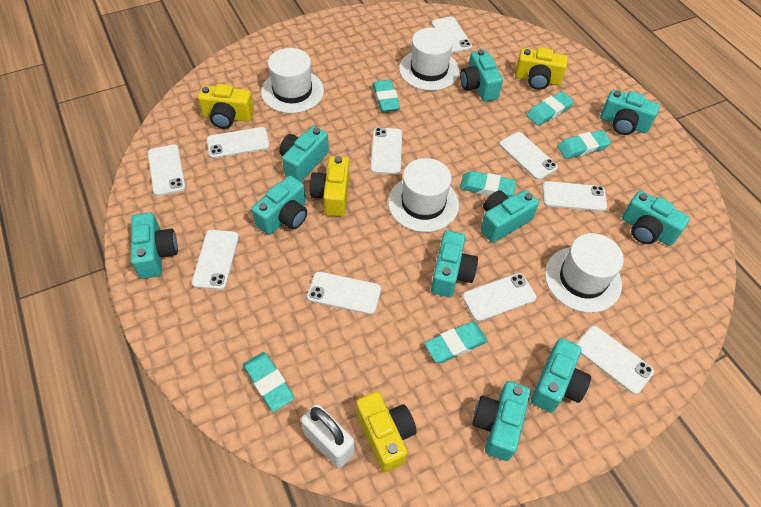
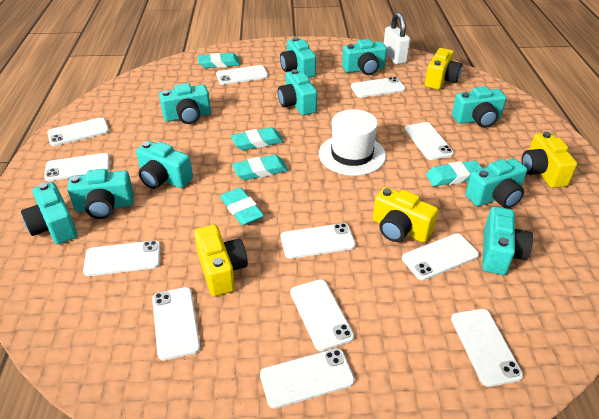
turquoise eraser: [243,352,295,412] [373,80,400,112] [425,322,488,363] [460,171,516,197] [526,91,574,126] [557,130,612,159] = 6 -> [198,53,240,68] [220,188,264,226] [231,127,284,150] [232,155,288,180] [426,160,482,186] = 5
white hat: [261,48,324,113] [388,158,459,232] [399,28,459,91] [545,233,624,313] = 4 -> [319,109,386,176] = 1
white phone: [148,145,186,196] [192,230,239,290] [207,127,270,158] [307,272,381,315] [371,128,402,175] [432,16,472,53] [462,273,537,322] [499,132,558,180] [542,181,607,211] [576,326,654,394] = 10 -> [44,153,110,181] [47,117,109,146] [83,240,161,276] [152,287,200,360] [216,65,268,85] [260,348,355,409] [281,223,356,259] [290,279,354,351] [351,77,405,98] [402,233,479,280] [405,122,454,160] [451,309,523,387] = 12

